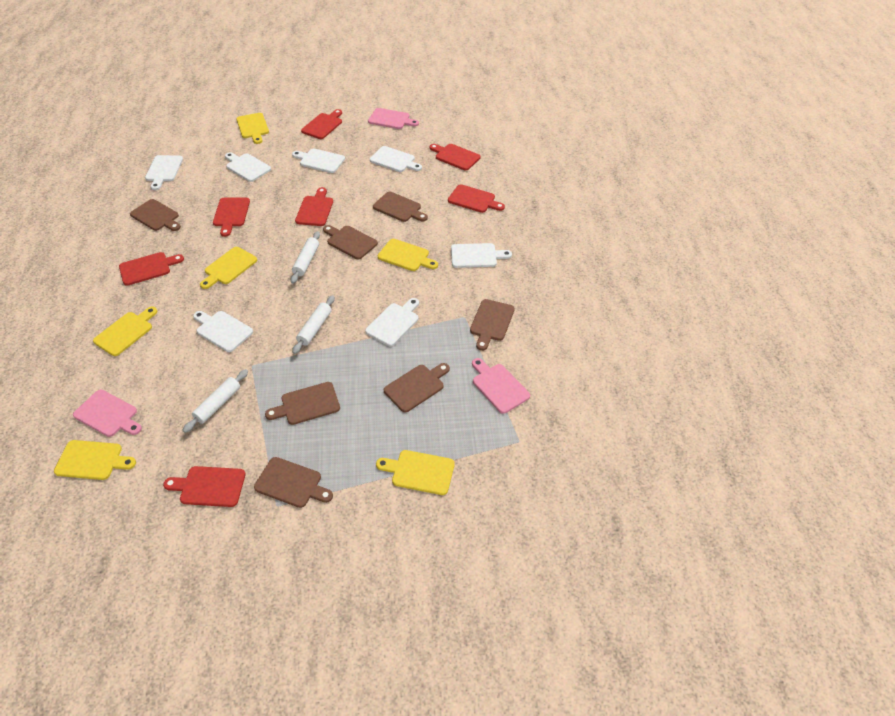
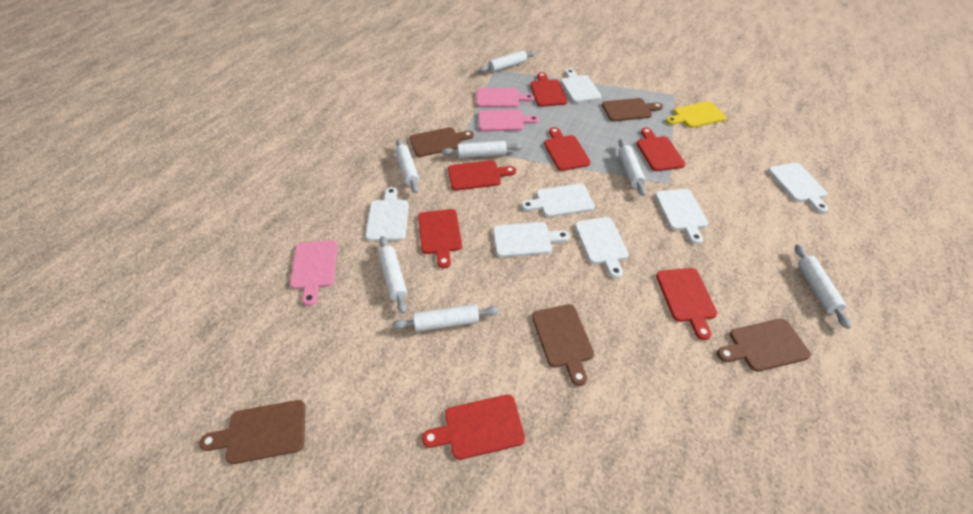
brown cutting board: [130,199,181,231] [254,457,333,508] [265,382,340,425] [323,225,378,259] [373,192,428,222] [384,363,450,412] [470,299,515,351] = 7 -> [199,400,305,464] [410,127,474,157] [532,304,594,386] [602,98,663,121] [717,319,811,372] = 5
white rolling pin: [182,369,248,433] [291,231,320,284] [292,295,335,354] = 3 -> [378,236,407,314] [392,304,499,331] [395,139,419,193] [442,141,522,158] [479,50,536,72] [618,139,646,196] [795,244,851,329] = 7
yellow cutting board: [54,440,136,480] [93,307,157,356] [200,247,257,289] [236,113,269,144] [376,450,455,495] [378,239,438,271] = 6 -> [666,101,727,128] = 1

